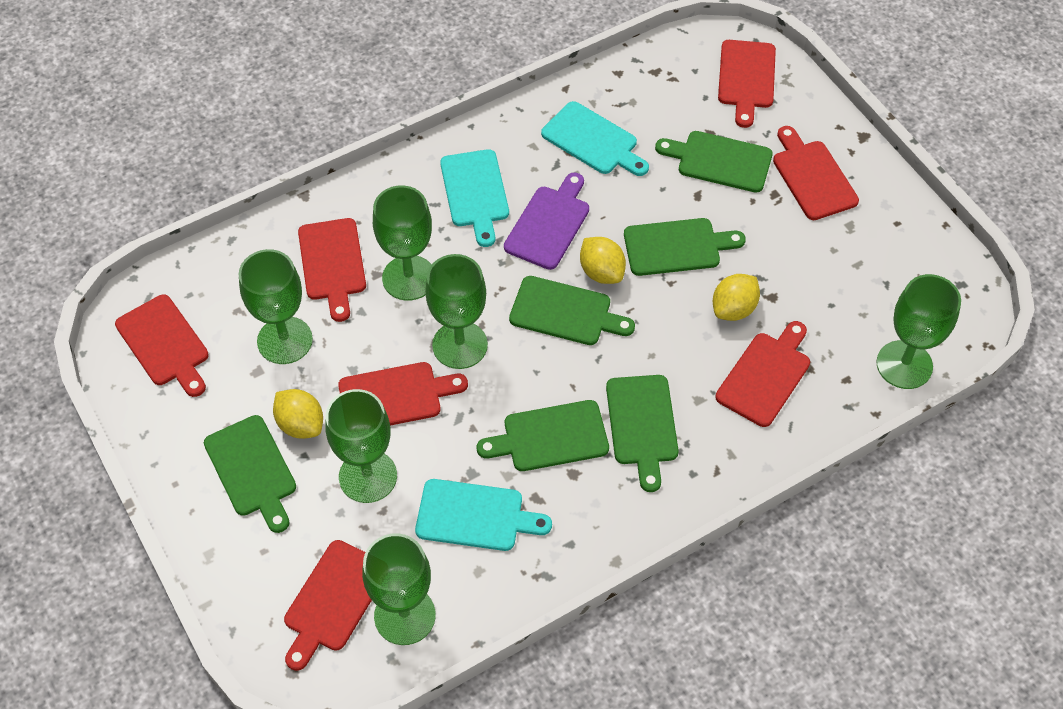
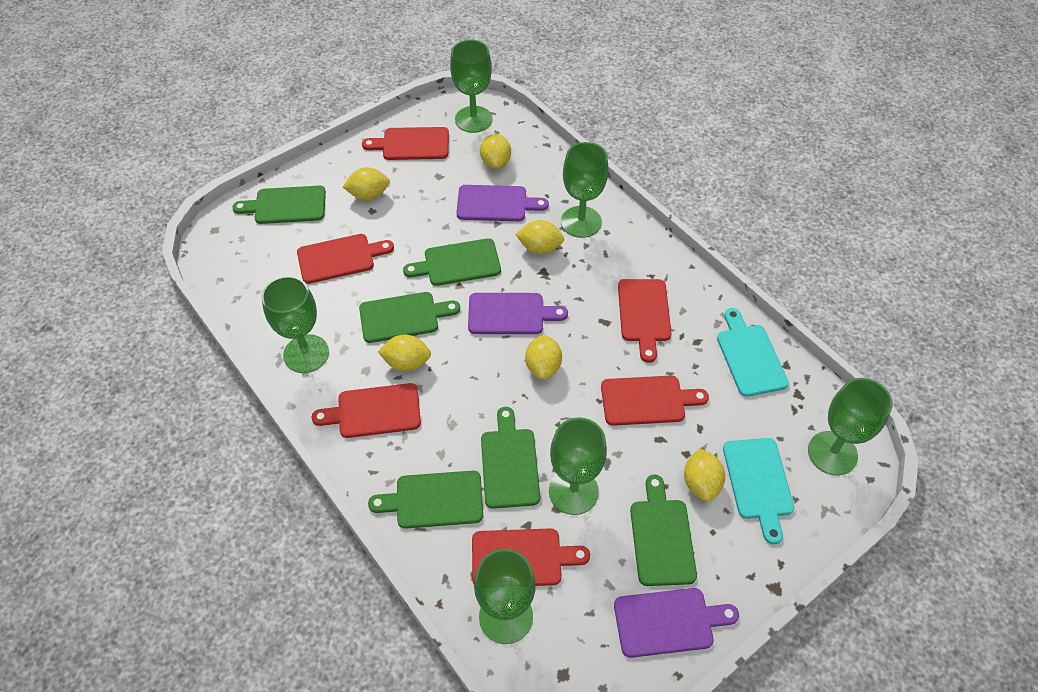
purple cutting board: [504,173,589,270] = 1 -> [456,185,549,221] [468,293,568,334] [614,588,739,658] = 3
red cutting board: [115,295,209,397] [284,540,372,671] [298,218,366,322] [338,362,468,426] [715,321,810,427] [718,40,776,128] [773,126,859,220] = 7 -> [297,234,394,284] [312,383,421,438] [362,127,449,160] [472,528,590,586] [601,375,709,426] [618,279,672,363] = 6
turquoise cutting board: [415,479,552,551] [440,149,509,247] [541,101,649,176] = 3 -> [717,308,789,397] [723,438,794,545] = 2
yellow lemon: [273,389,323,439] [580,237,626,284] [713,274,760,321] = 3 -> [343,167,389,200] [378,335,431,371] [480,134,511,169] [516,220,564,254] [525,334,562,380] [684,448,725,502] = 6

